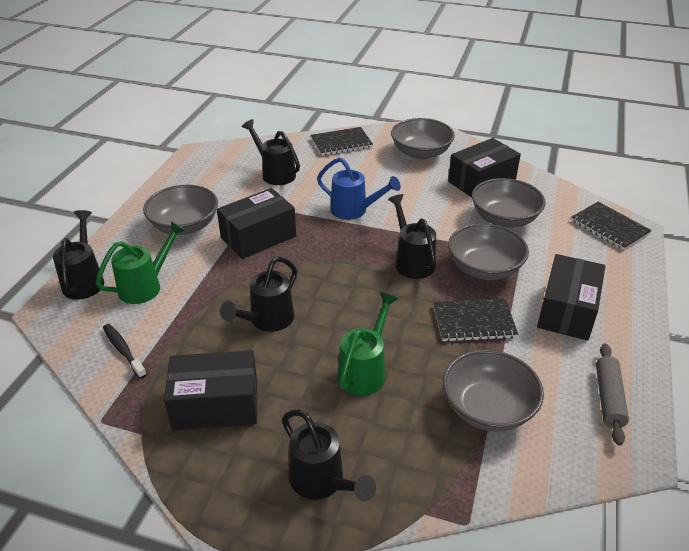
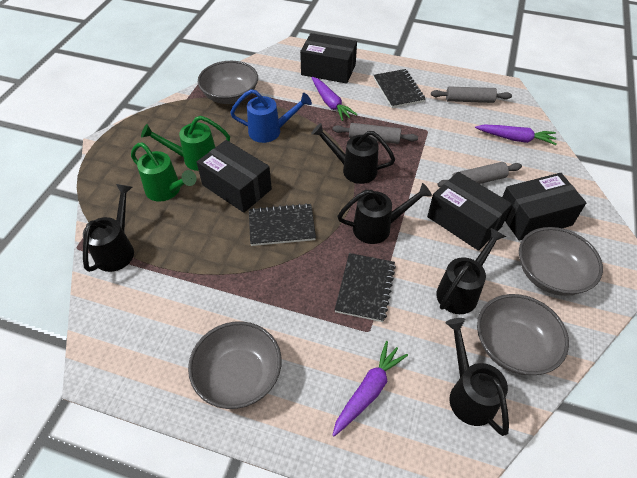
black toothbrush: [103,324,147,379] = 1 -> none = 0
grey bowl: [143,185,218,235] [391,118,455,160] [443,350,544,432] [448,223,529,280] [472,178,546,228] = 5 -> [188,321,282,409] [198,61,258,104] [477,294,569,375] [519,227,603,296] = 4
grey rolling pin: [596,344,629,446] = 1 -> [332,123,418,144] [431,87,512,103] [437,162,522,187] = 3
purple carrot: none = 0 -> [311,77,358,121] [333,341,408,437] [475,124,557,145] = 3

